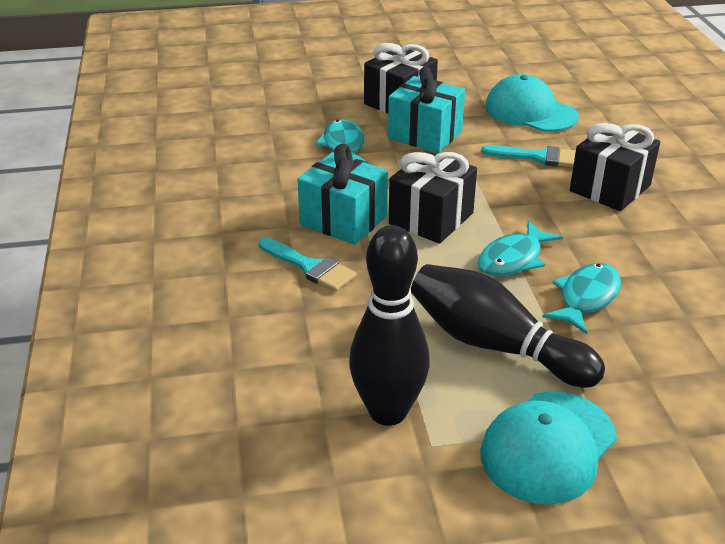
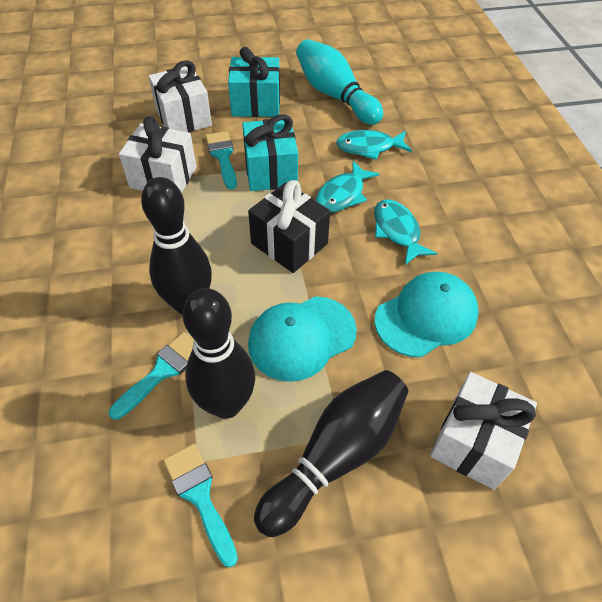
black bowling pin: [349,225,430,426] [411,264,605,388] = 2 -> [141,177,212,315] [183,288,255,419] [254,370,408,537] = 3
black gift: [364,43,438,114] [389,150,477,244] [570,123,660,211] = 3 -> [248,180,330,273] = 1
turquoise bowling pin: none = 0 -> [296,39,383,125] = 1
turquoise brush: [258,238,357,292] [482,145,576,167] = 2 -> [109,332,194,420] [163,443,238,568] [205,131,237,189] = 3
white gift: none = 0 -> [119,116,197,193] [149,60,212,132] [430,372,537,490] = 3

